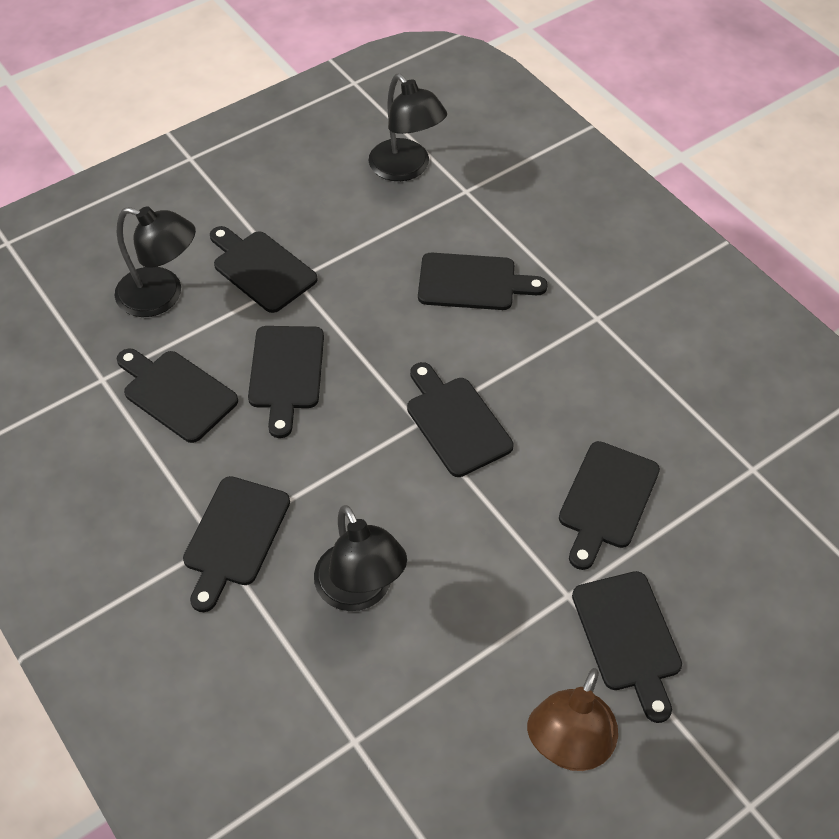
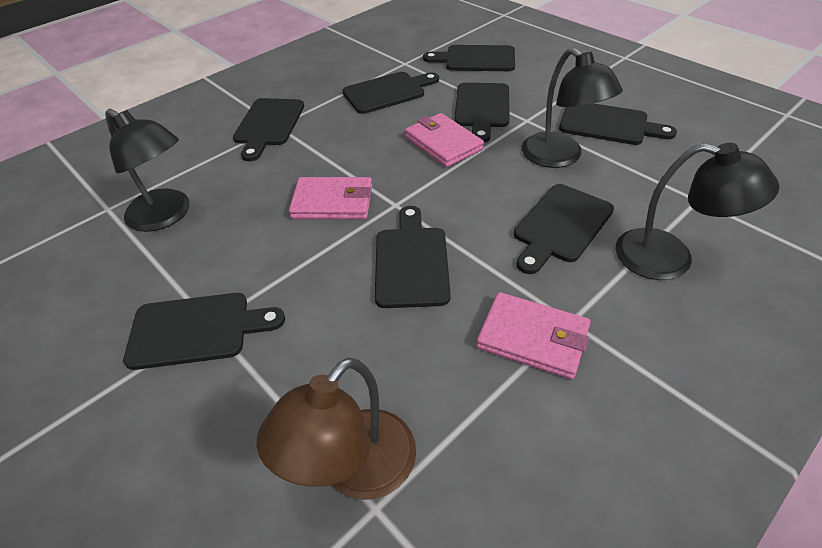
pink wallet: none = 0 -> [289,177,372,219] [405,113,484,167] [476,292,591,379] = 3

